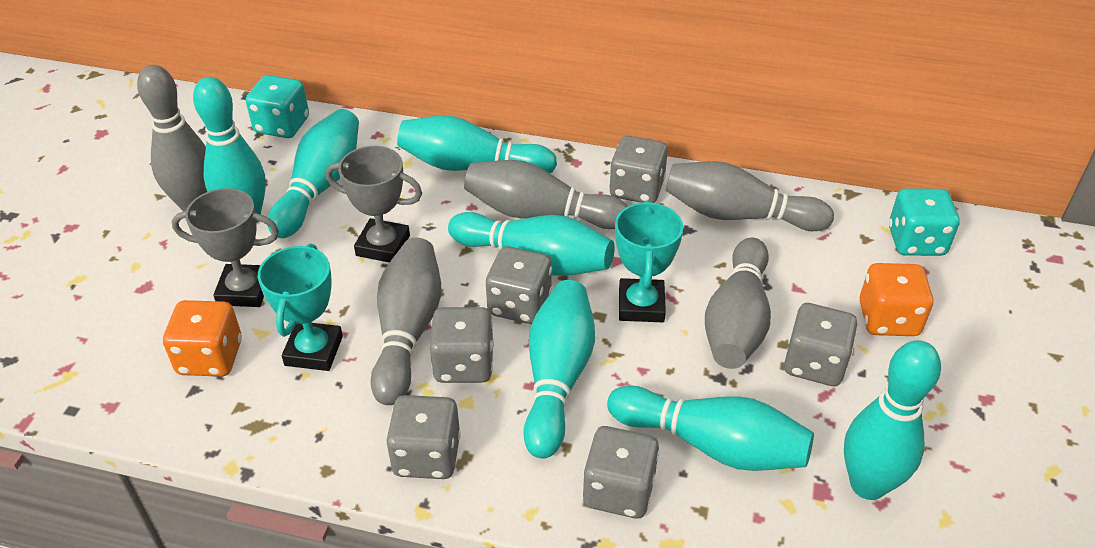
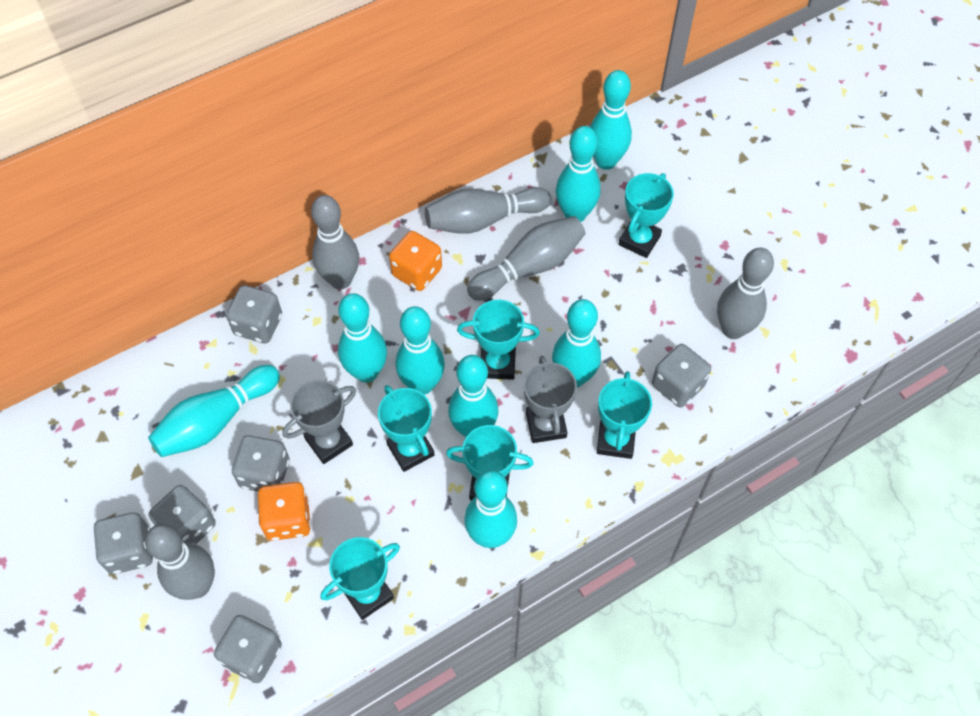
turquoise bowling pin: [193,77,266,222] [268,109,359,238] [397,115,557,173] [448,212,615,276] [523,280,595,458] [607,385,814,471] [844,340,941,500] = 7 -> [148,365,280,457] [338,293,387,383] [396,306,445,395] [448,355,499,437] [464,470,517,548] [552,299,601,388] [556,126,601,222] [590,70,632,170] = 8
turquoise dice: [246,75,309,138] [889,188,960,256] = 2 -> none = 0
turquoise trophy: [258,244,343,371] [615,200,683,322] = 2 -> [321,537,400,620] [378,385,435,472] [446,425,534,501] [457,300,540,380] [597,371,652,459] [618,173,674,258] = 6

